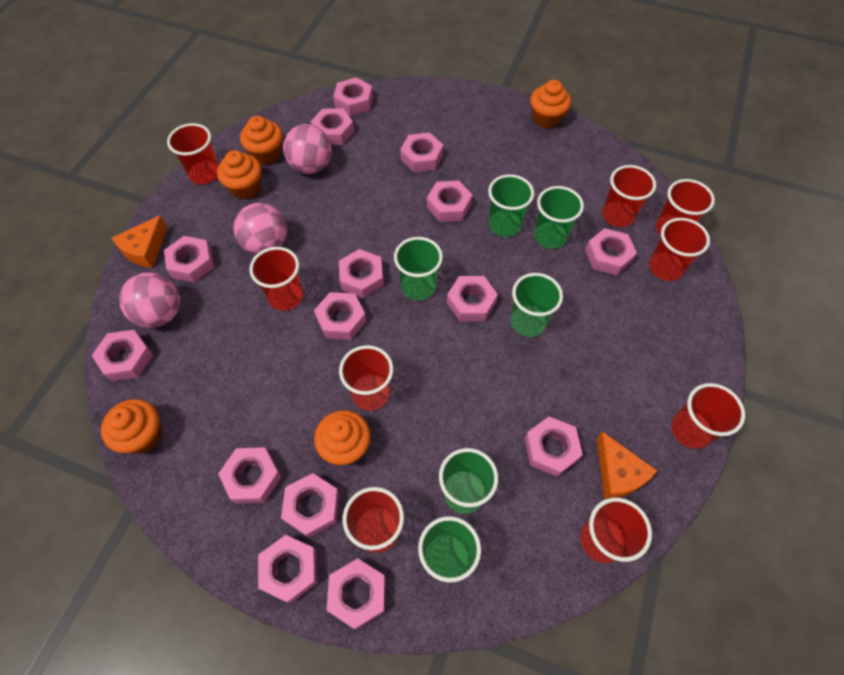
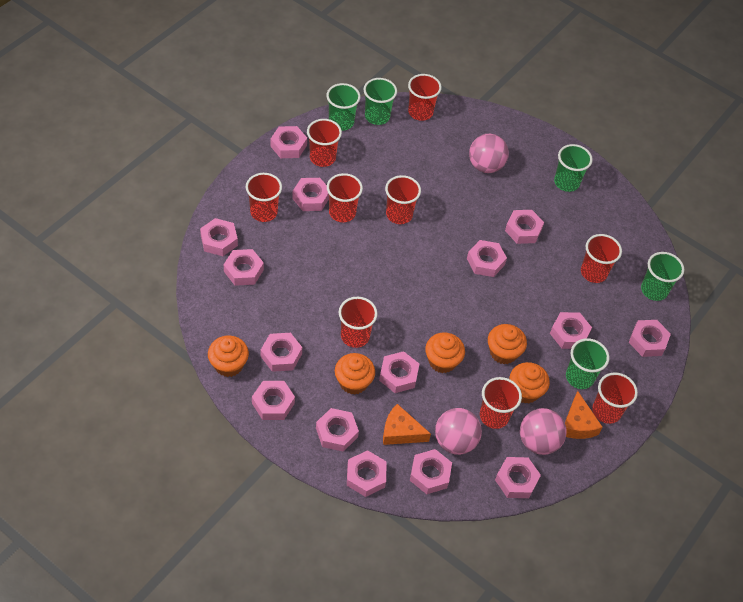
green cup: [394,237,443,300] [418,516,481,583] [439,448,498,514] [488,174,534,237] [511,273,563,337] [534,186,584,249] = 6 -> [326,83,360,131] [363,78,397,125] [554,144,593,192] [566,338,609,389] [641,252,684,301] = 5

